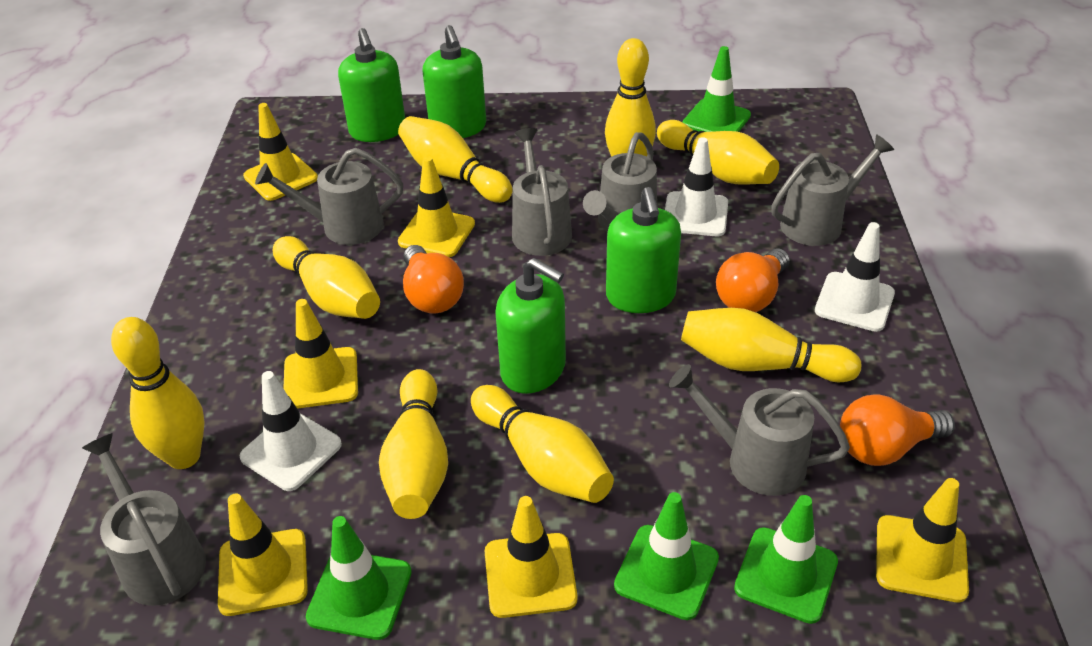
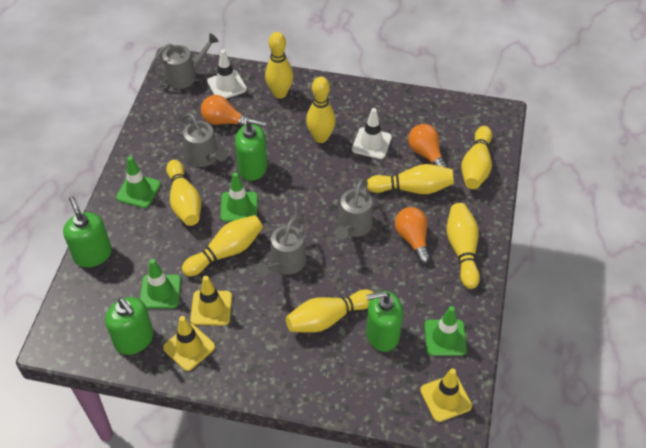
grey watering can: [82,433,206,606] [255,148,403,245] [512,128,572,256] [583,132,657,231] [669,364,850,496] [771,134,894,246] = 6 -> [150,33,219,89] [182,113,228,167] [255,217,306,277] [334,179,373,240] = 4
white traffic cone: [239,371,342,491] [665,137,728,236] [815,222,895,332] = 3 -> [207,49,247,99] [352,108,392,159] = 2
yellow traffic cone: [218,493,308,616] [243,103,318,201] [283,299,358,409] [398,156,475,257] [485,496,577,618] [876,478,969,602] = 6 -> [163,316,215,371] [190,276,232,326] [420,368,472,422] = 3

